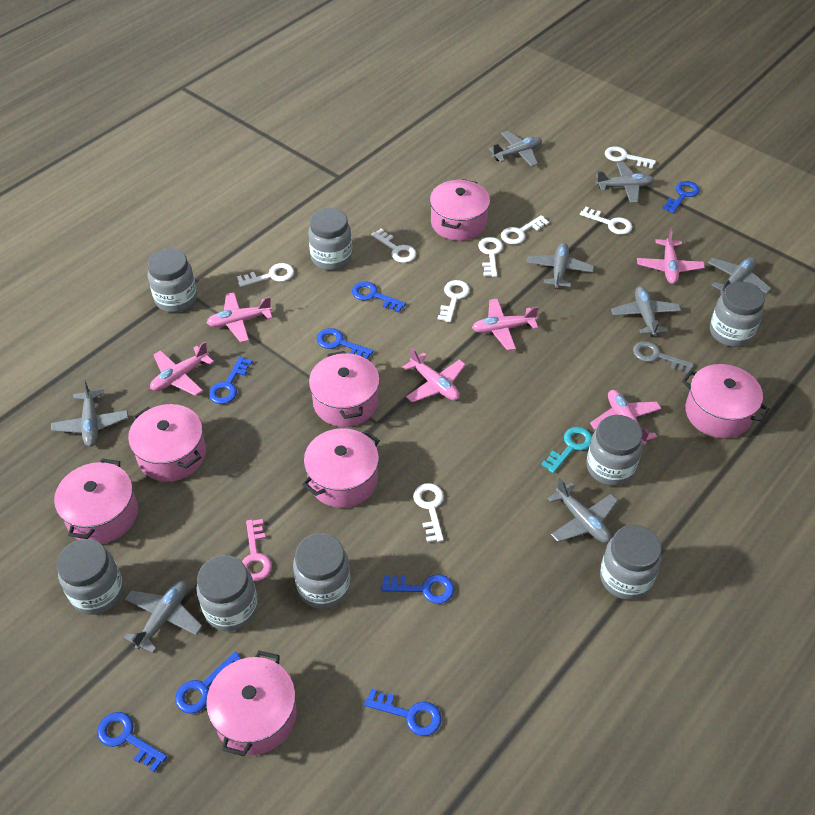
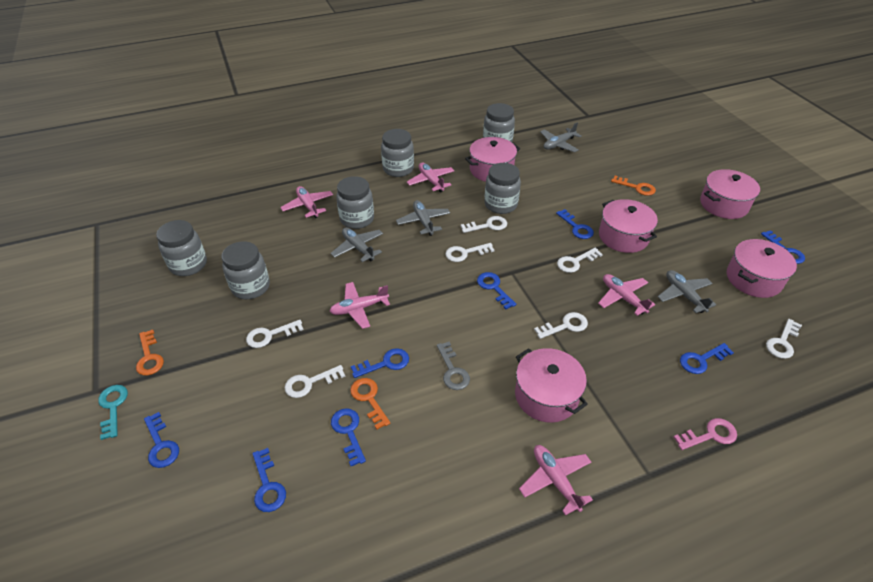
grey jar: [57,539,124,615] [147,248,197,313] [196,555,258,631] [293,533,350,609] [308,208,352,270] [586,415,643,486] [600,525,662,600] [710,281,765,347] = 8 -> [156,220,207,276] [221,241,270,299] [336,176,374,229] [381,129,414,177] [483,103,515,142] [484,163,521,214] = 6
grey plane: [51,380,128,447] [124,581,203,653] [489,131,542,167] [527,243,594,289] [547,478,618,543] [596,162,654,203] [611,286,681,337] [708,257,771,294] = 8 -> [331,228,383,262] [396,200,450,236] [540,122,581,152] [658,270,716,313] = 4
orange key: none = 0 -> [136,330,164,376] [350,378,390,430] [611,176,656,196] = 3
pink plane: [150,342,214,396] [207,292,272,343] [402,348,466,402] [472,299,539,351] [590,390,662,445] [637,228,705,284] = 6 -> [280,186,333,218] [329,282,390,329] [407,163,454,193] [519,445,593,516] [598,274,655,316] = 5
pink pot: [54,459,138,544] [128,404,206,482] [206,651,297,756] [302,428,380,508] [309,351,380,427] [430,179,490,241] [682,364,769,439] = 7 -> [465,137,520,182] [515,348,588,423] [599,199,658,253] [700,169,760,219] [727,239,797,298] = 5
white key: [237,263,294,287] [371,229,416,263] [413,483,444,543] [437,280,470,322] [478,237,503,277] [501,215,549,244] [580,207,632,235] [605,146,656,169] = 8 -> [246,320,304,348] [285,365,345,398] [445,243,495,262] [461,216,507,233] [534,312,588,339] [557,248,603,273] [766,319,802,359] = 7

